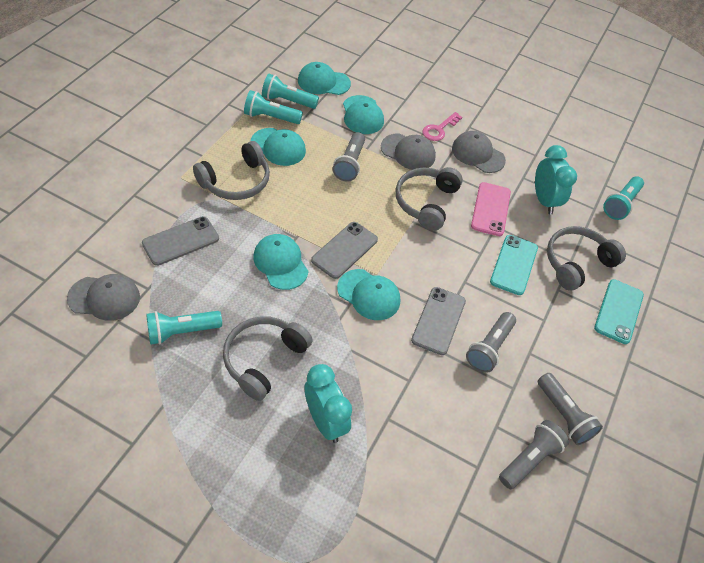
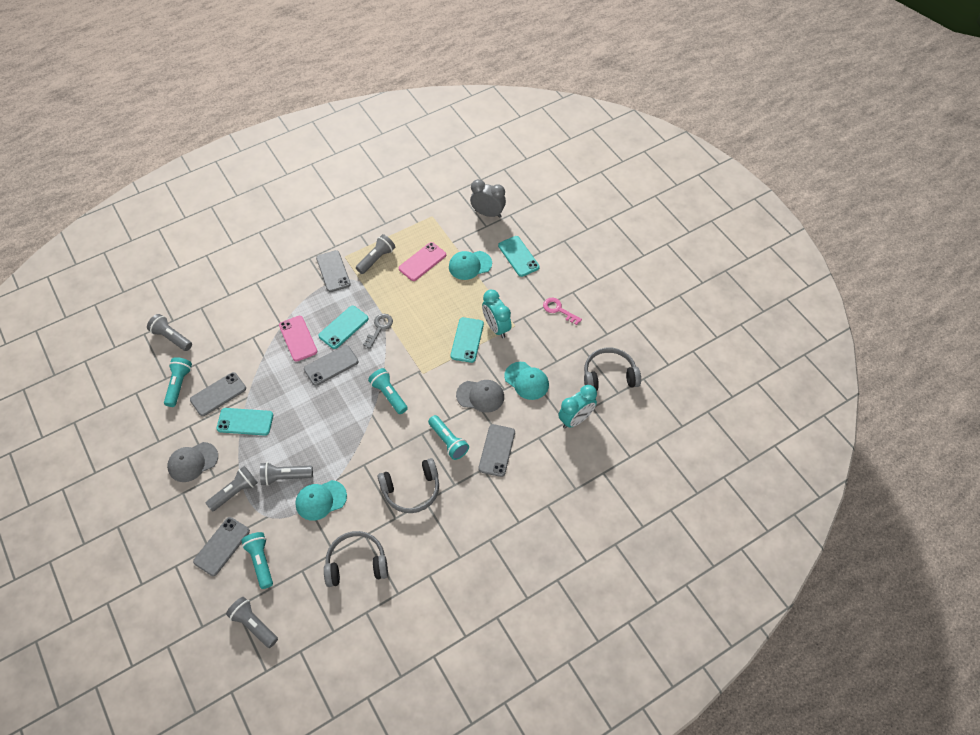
grey cap: [67,274,140,321] [381,134,436,170] [452,131,506,173] = 3 -> [167,442,218,482] [456,380,504,413] = 2
grey clock: none = 0 -> [470,179,506,218] = 1
grey flashlight: [333,132,365,182] [466,312,516,373] [499,420,569,489] [538,373,603,445] = 4 -> [147,314,192,351] [206,466,258,511] [226,597,278,648] [260,462,313,486] [356,234,395,274] = 5
grey headphones: [193,141,270,200] [223,316,313,401] [396,167,463,231] [547,226,626,291] = 4 -> [324,531,388,587] [377,458,439,513] [584,348,641,390] = 3
grey key: none = 0 -> [363,314,393,349] = 1
grey phone: [142,216,219,266] [311,222,378,279] [411,287,466,355] = 3 -> [190,372,246,416] [193,517,250,576] [304,345,358,386] [316,250,351,292] [478,424,515,477] = 5
pink phone: [471,182,511,236] = 1 -> [279,316,317,362] [399,242,446,281] = 2
turquoise cap: [251,128,306,166] [253,234,308,290] [298,62,351,95] [337,269,400,320] [343,95,384,134] = 5 -> [295,480,347,521] [449,251,492,280] [504,362,549,400] = 3
turquoise phone: [490,235,538,295] [594,279,644,344] = 2 -> [216,408,273,436] [318,306,369,349] [450,317,484,363] [498,236,540,277] = 4

